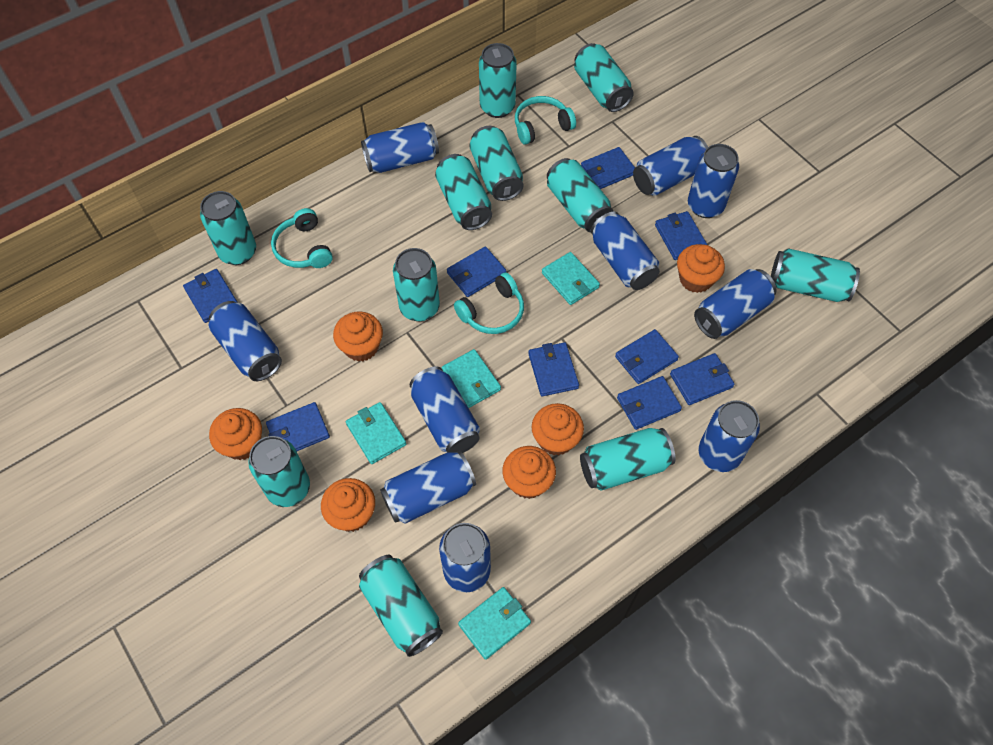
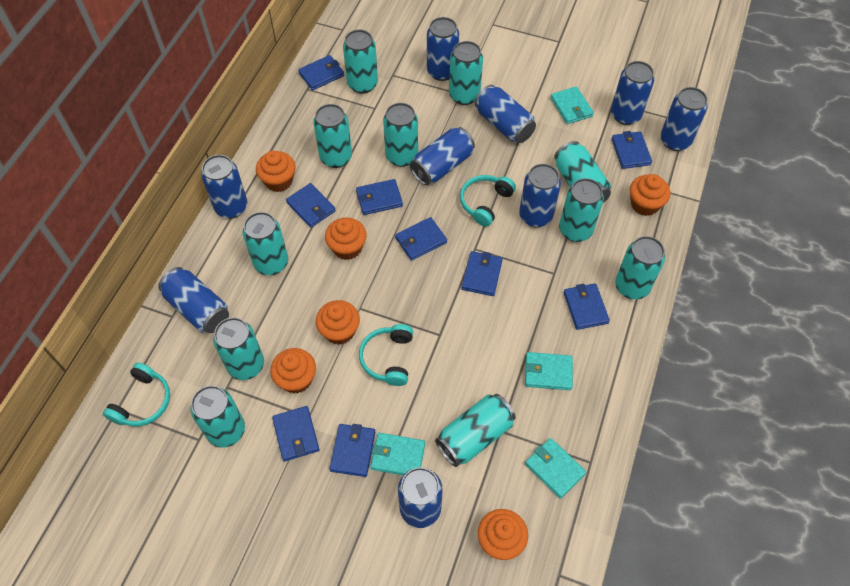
blue can: [208,301,282,381] [361,122,439,173] [380,451,476,524] [409,366,480,453] [439,523,491,592] [591,212,660,290] [633,136,708,196] [688,144,739,218] [694,269,777,339] [699,400,760,472] = 10 -> [158,267,229,333] [201,155,248,219] [398,467,443,528] [410,127,475,185] [427,17,459,81] [475,85,536,143] [519,164,561,227] [611,61,654,125] [661,87,708,151] = 9

